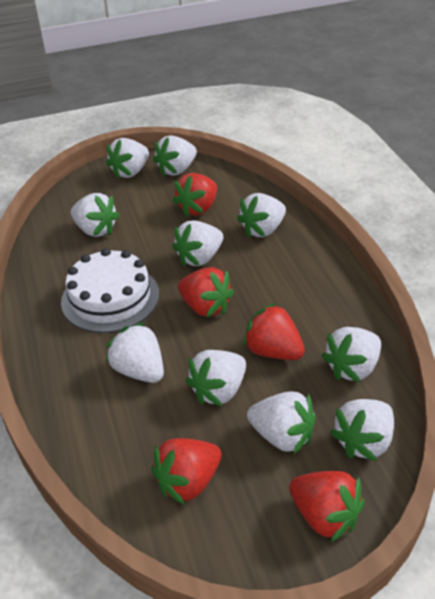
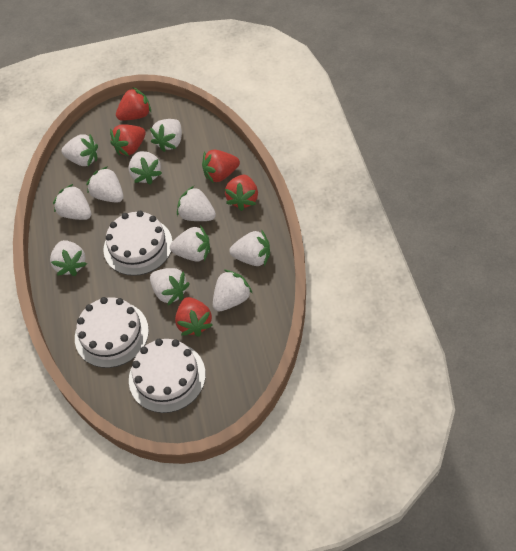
white cake: [61,248,159,333] = 1 -> [75,297,149,368] [103,211,173,276] [129,339,206,413] = 3
white strawberry: [71,193,120,237] [106,138,149,179] [106,322,164,383] [153,135,197,176] [172,221,223,266] [185,350,246,406] [237,193,286,238] [247,391,316,454] [322,327,381,382] [330,399,394,461] = 10 -> [50,240,87,276] [53,184,91,220] [61,134,98,166] [87,166,124,203] [129,151,162,185] [150,119,182,152] [150,268,190,305] [170,225,210,262] [177,186,216,221] [213,270,253,312] [229,231,270,266] = 11

